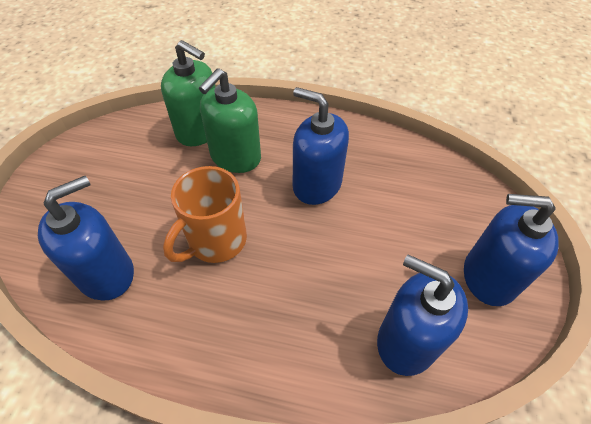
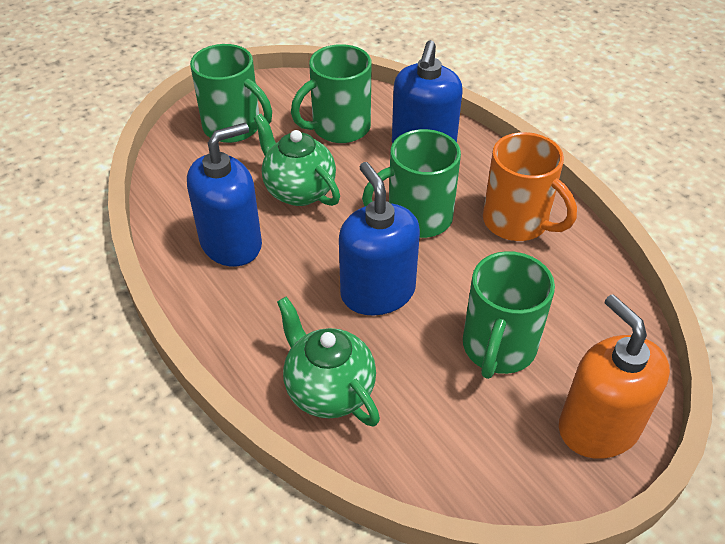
blue soap dispenser: [38,176,134,301] [293,87,349,205] [377,255,468,376] [464,194,559,306] = 4 -> [187,123,262,267] [339,162,420,315] [392,40,463,144] = 3
green mug: none = 0 -> [190,44,272,143] [291,44,372,143] [362,129,461,238] [463,251,555,379] = 4
green soap dispenser: [161,40,216,146] [199,68,261,173] = 2 -> none = 0
green teapot: none = 0 -> [254,114,340,206] [277,296,380,427] = 2
orange soap dispenser: none = 0 -> [559,294,670,459] = 1

